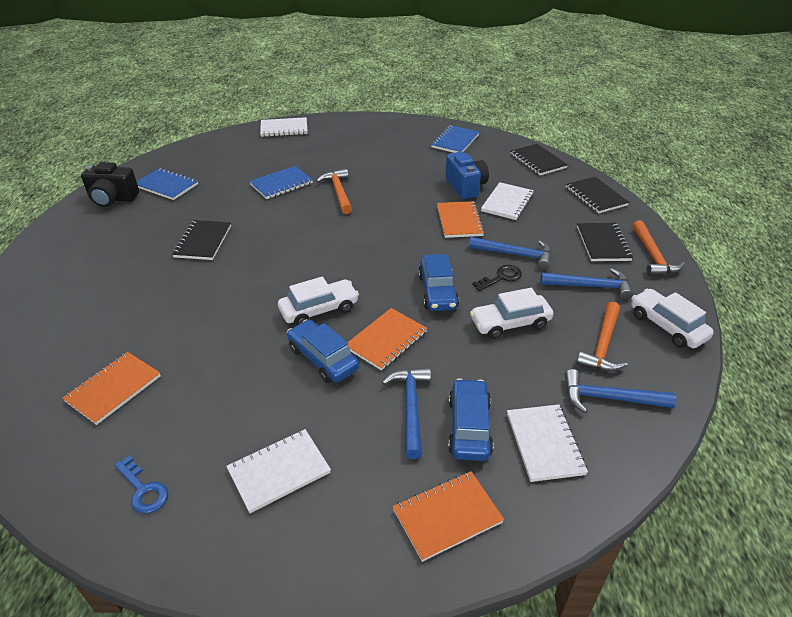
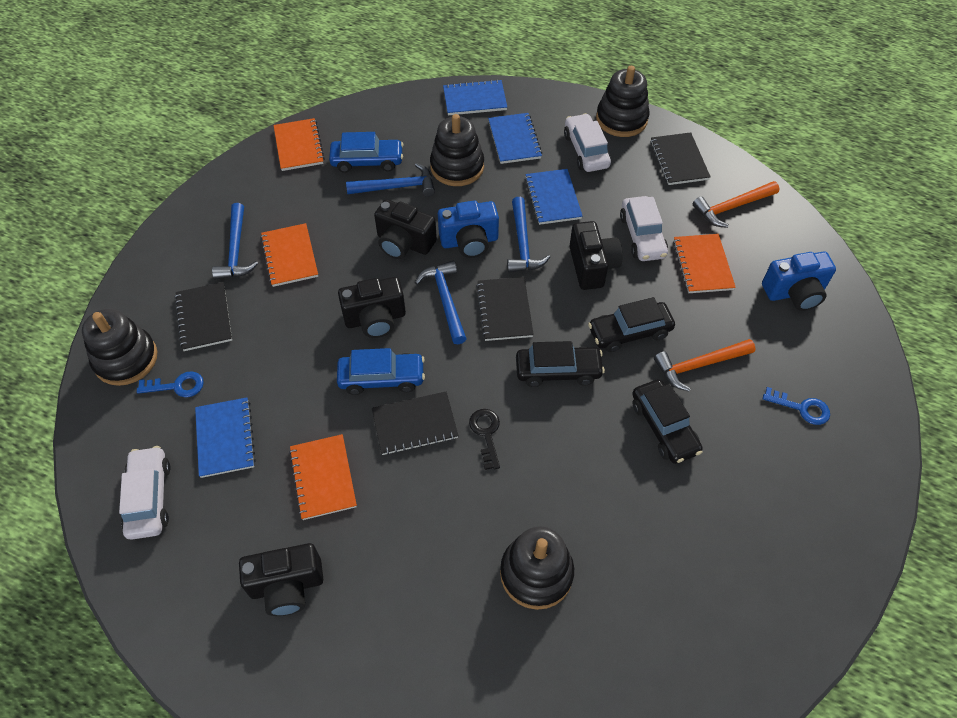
black camera: [81,162,139,207] = 1 -> [239,543,323,616] [338,277,406,338] [374,199,437,259] [569,221,622,290] = 4
black car: none = 0 -> [516,341,605,387] [588,297,675,352] [632,379,703,464] = 3
black stacking toy: none = 0 -> [82,309,157,386] [430,114,484,186] [500,526,574,610] [596,66,650,137] = 4
blue camera: [445,152,489,199] = 1 -> [438,201,499,258] [762,251,836,311] = 2
blue car: [287,319,359,383] [418,254,459,311] [448,378,494,461] = 3 -> [329,132,403,173] [337,348,425,395] = 2
blue key: [115,456,168,514] = 1 -> [137,371,204,397] [763,387,830,425] = 2
blue notebook: [137,168,198,200] [249,166,313,199] [431,125,479,153] = 3 -> [195,397,256,478] [443,79,507,115] [488,113,542,164] [525,169,583,225] = 4
orange hammer: [316,169,352,214] [576,302,628,372] [633,220,685,276] = 3 -> [654,339,755,391] [693,181,780,228] = 2
white notebook: [226,429,331,513] [260,117,307,137] [481,182,534,220] [507,404,588,482] = 4 -> none = 0

